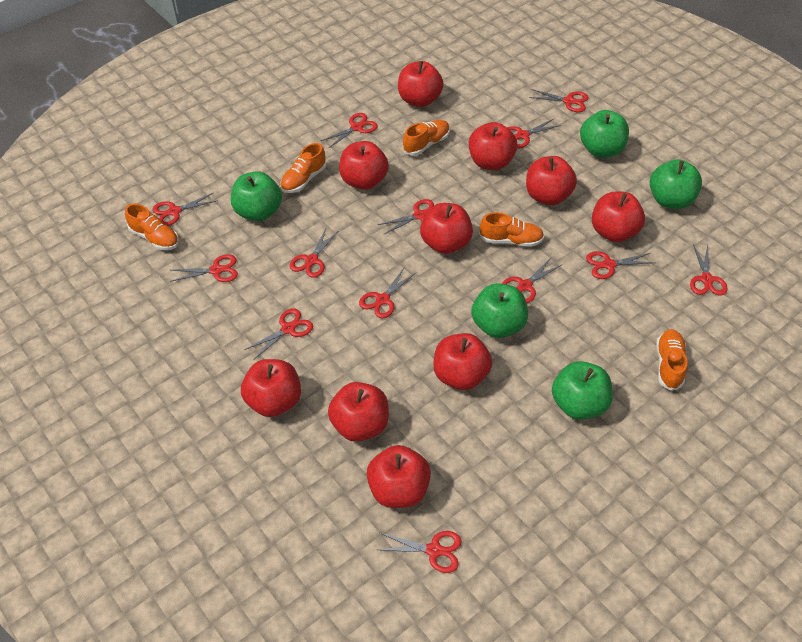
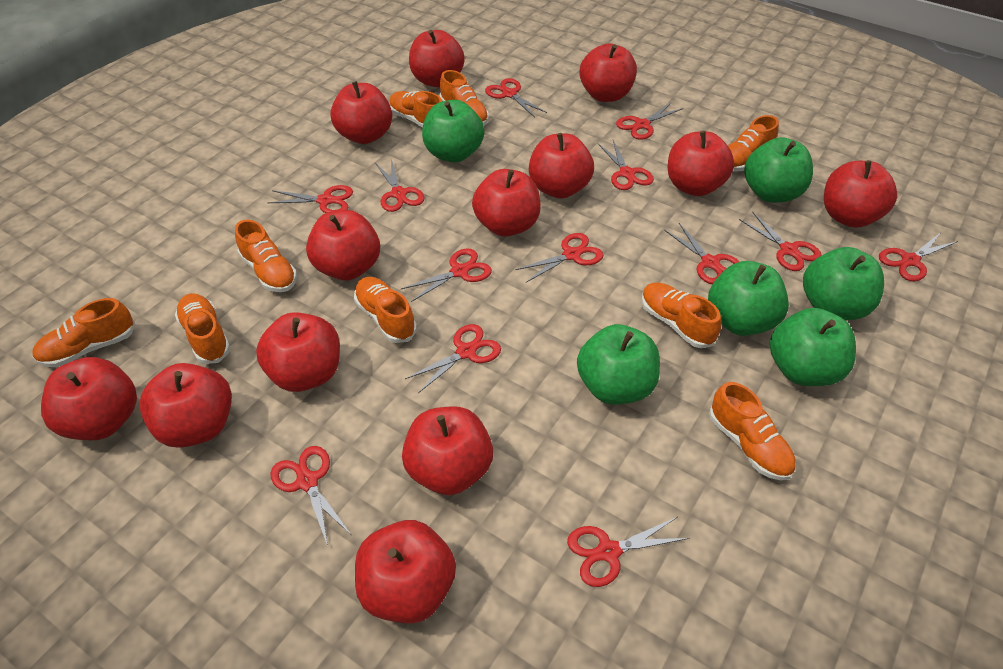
green apple: [231,171,282,221] [471,283,528,338] [552,361,613,420] [580,110,629,158] [650,159,702,209] = 5 -> [422,100,485,163] [577,324,660,405] [708,261,789,336] [744,137,813,203] [770,308,856,386] [803,247,884,320] = 6
orange shoe: [125,204,179,250] [280,143,327,193] [403,120,450,156] [479,212,544,247] [656,329,687,391] = 5 -> [32,298,135,367] [175,293,230,364] [235,220,297,292] [354,277,417,343] [389,91,442,128] [440,70,489,126] [641,283,721,348] [709,382,796,480] [728,115,779,172] = 9
red apple: [241,359,301,417] [328,382,389,442] [339,141,389,190] [367,445,431,508] [398,61,443,107] [420,203,473,254] [433,333,492,390] [469,122,517,170] [526,156,577,205] [592,192,645,242] = 10 -> [41,357,137,440] [139,363,232,448] [256,312,340,392] [306,210,380,280] [331,81,392,144] [355,520,456,624] [402,406,493,495] [409,30,465,87] [472,169,541,237] [529,133,594,199] [580,44,637,102] [668,131,734,196] [824,160,897,228] = 13

